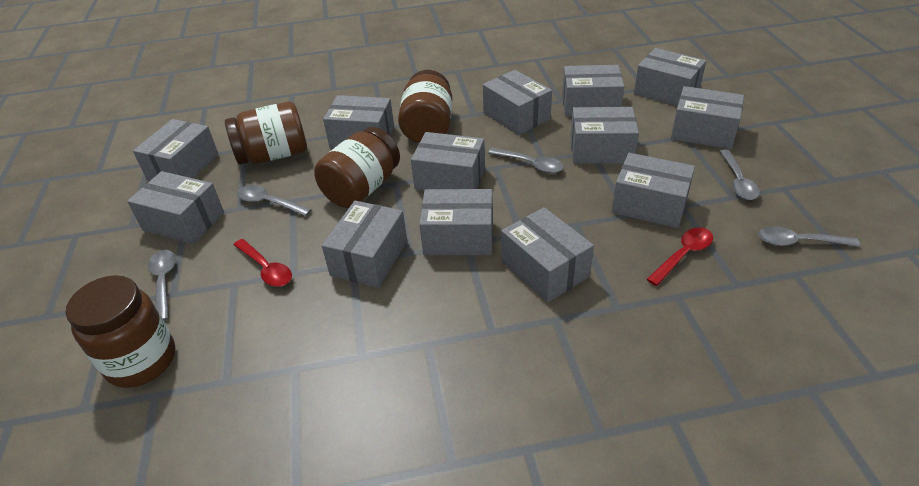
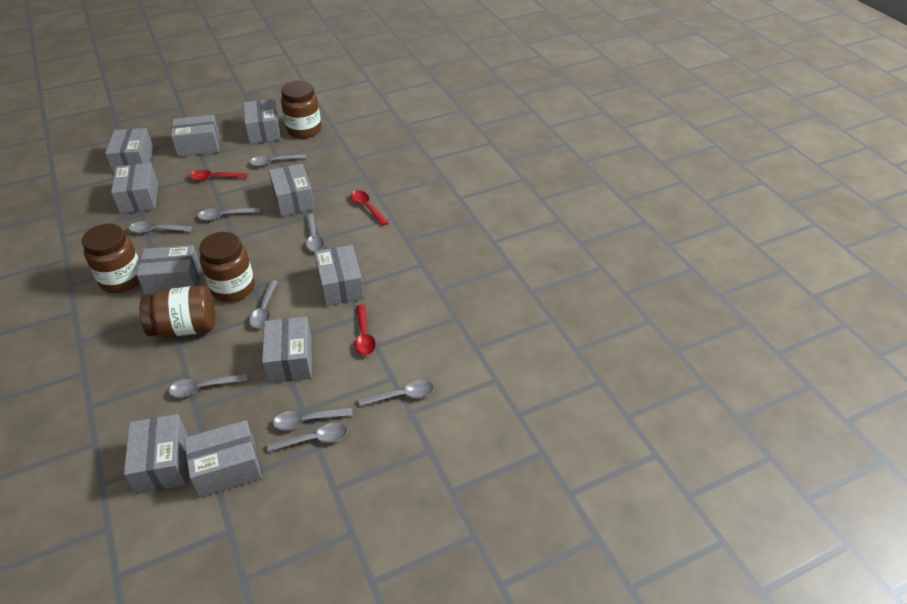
grey box: [127,171,224,244] [133,119,219,180] [322,201,407,288] [323,95,394,148] [411,132,485,191] [419,189,493,255] [483,70,552,135] [501,207,594,302] [562,65,625,117] [570,107,639,164] [612,153,695,228] [634,48,706,106] [671,86,744,149] = 13 -> [105,128,154,174] [111,163,158,214] [124,414,188,494] [137,245,201,295] [171,115,220,157] [184,420,262,497] [243,99,281,144] [262,317,312,383] [269,164,315,217] [314,245,364,306] = 10
grey spoon: [148,250,176,321] [237,185,312,216] [488,148,564,173] [719,149,760,200] [759,226,860,247] = 5 -> [129,221,193,234] [169,374,247,397] [198,208,260,221] [249,154,306,166] [249,280,278,328] [267,423,348,452] [273,407,353,430] [306,214,324,252] [358,380,434,406] = 9
red spoon: [233,239,292,287] [646,227,713,286] = 2 -> [189,170,248,181] [350,190,389,226] [355,305,376,355] = 3

